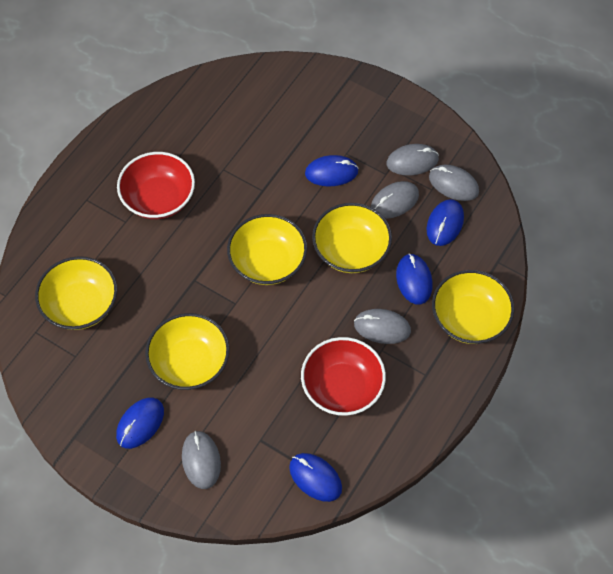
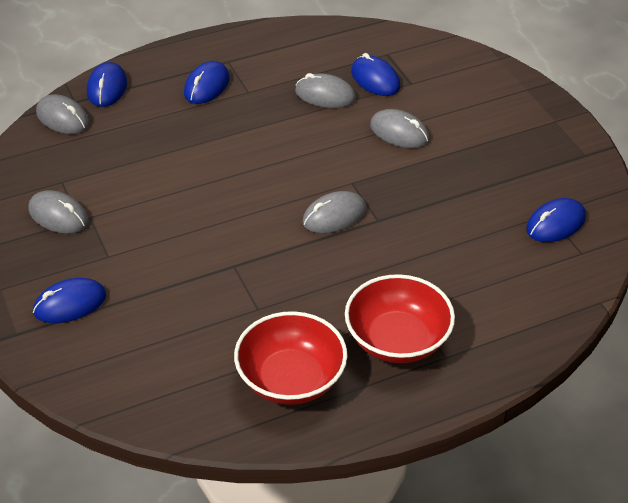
yellow bowl: [35,256,117,330] [145,313,230,390] [227,214,307,285] [312,203,392,273] [432,270,514,344] = 5 -> none = 0

